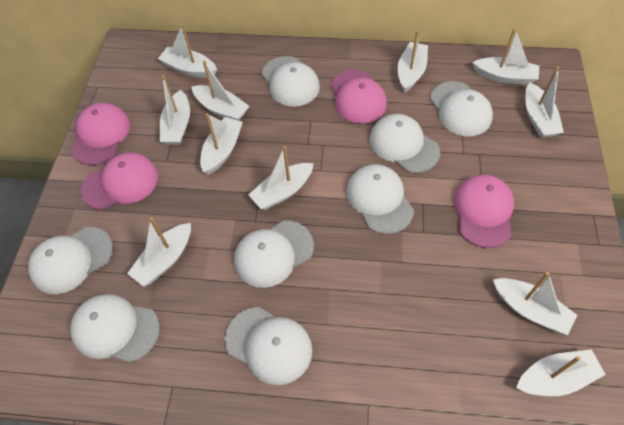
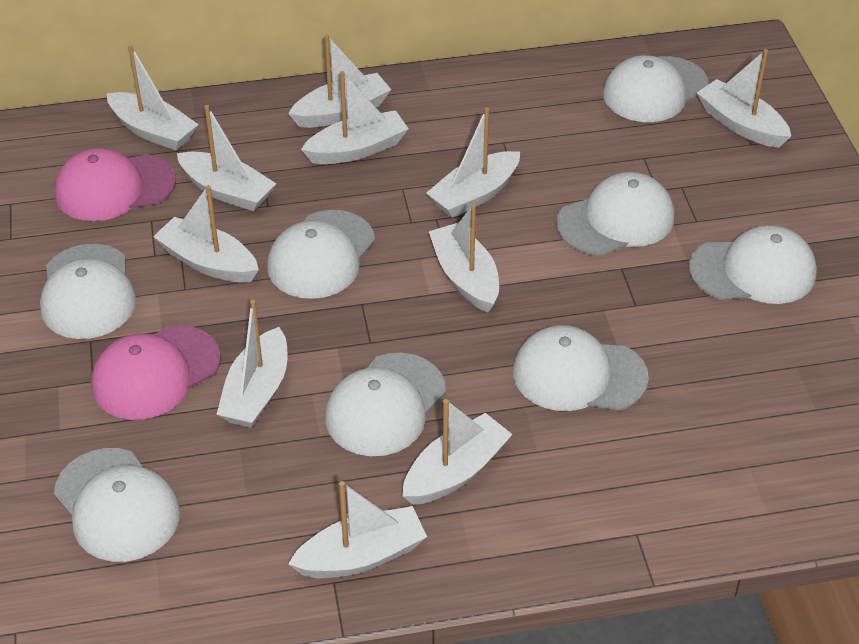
pink cap: [71,103,130,165] [81,153,158,210] [331,70,387,123] [454,175,514,248] = 4 -> [55,148,176,221] [91,325,221,420] = 2

